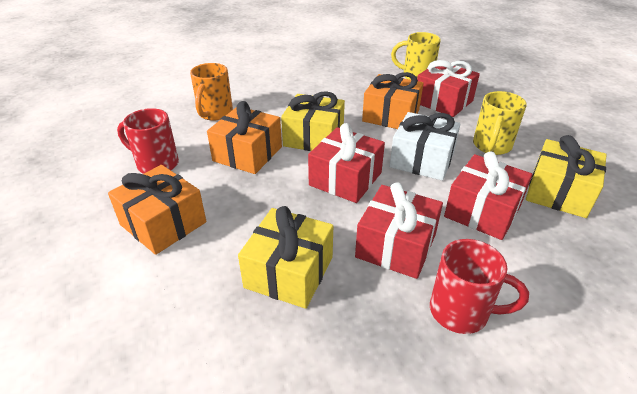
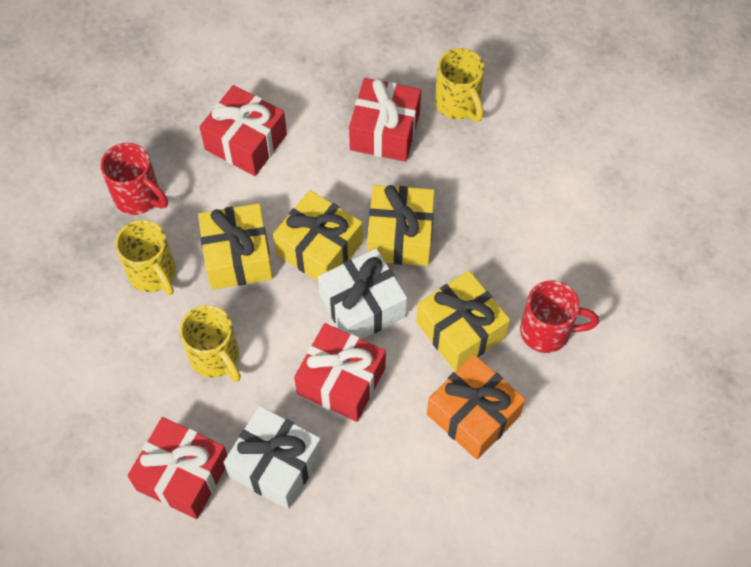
orange gift: [108,165,206,255] [207,101,282,174] [362,72,423,129] = 3 -> [427,354,526,460] = 1
orange mug: [190,63,233,121] = 1 -> none = 0
white gift: [390,112,461,181] = 1 -> [224,406,322,509] [318,248,407,339] = 2
yellow gift: [238,206,333,309] [281,91,345,151] [526,135,607,218] = 3 -> [198,203,273,290] [273,190,363,281] [367,185,435,266] [416,271,510,371] = 4
yellow mug: [391,32,441,80] [473,91,527,155] = 2 -> [115,220,176,295] [179,305,241,382] [435,48,485,122] = 3

